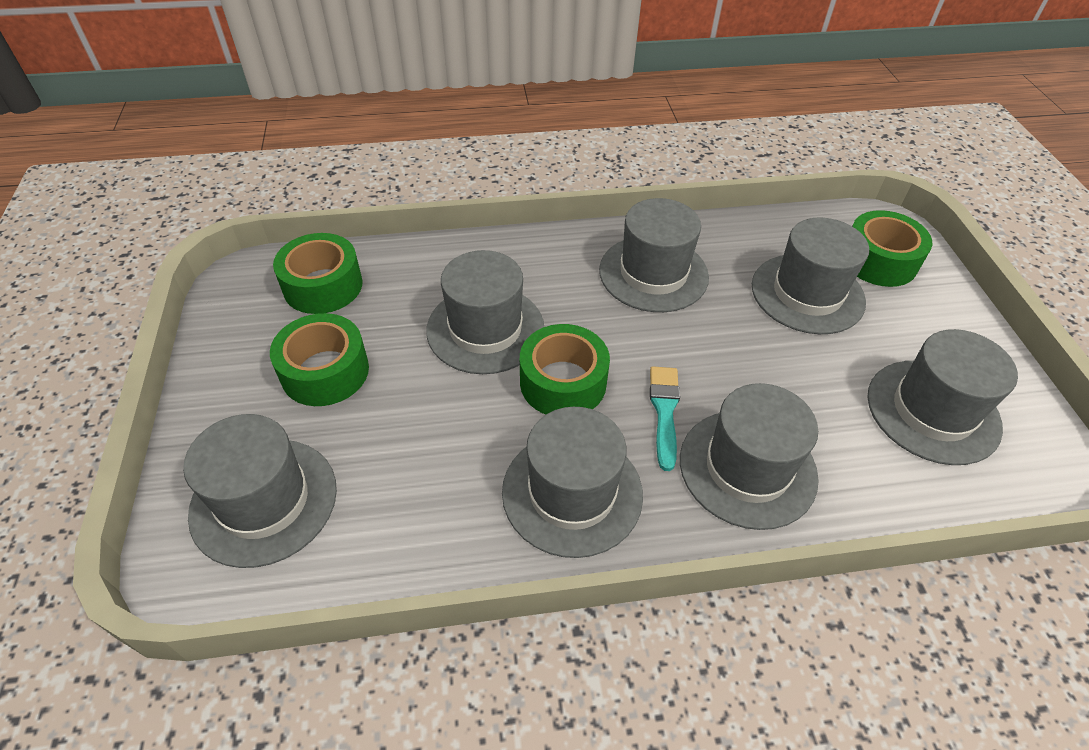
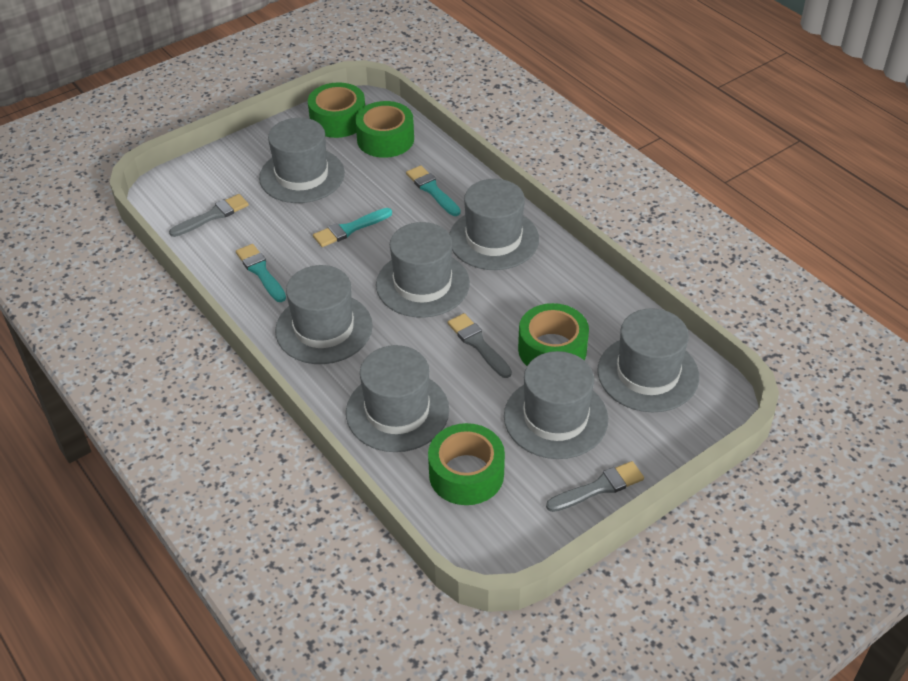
grey brush: none = 0 -> [169,194,249,237] [448,313,512,378] [546,461,644,512] = 3
turquoise brush: [650,366,680,471] = 1 -> [236,244,286,302] [313,208,392,247] [406,165,461,216] = 3

